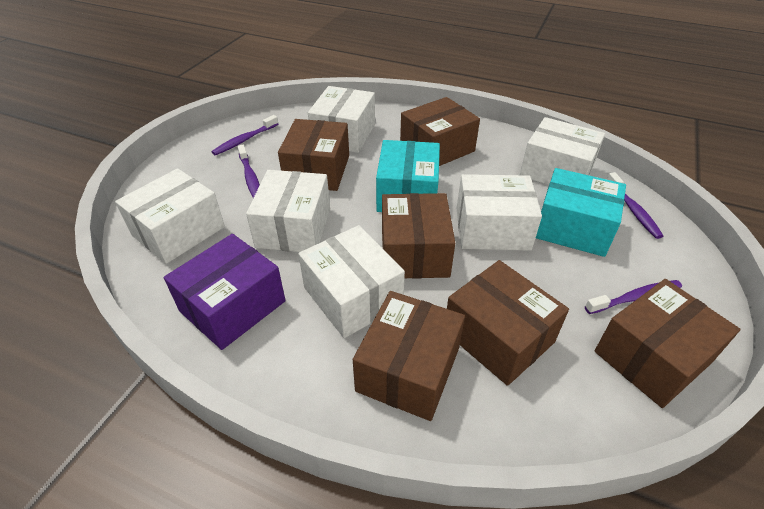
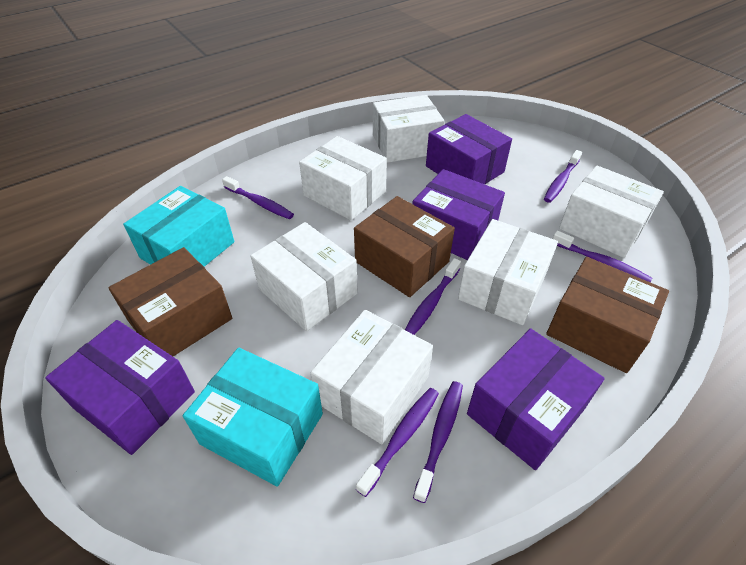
brown box: [278,119,349,191] [353,291,465,421] [382,193,455,279] [400,97,480,166] [447,260,569,386] [594,279,741,408] = 6 -> [108,247,232,356] [354,196,455,297] [546,257,669,373] = 3
purple box: [164,234,286,350] = 1 -> [45,320,195,455] [412,169,505,260] [426,114,512,184] [467,328,605,470] = 4
purple toothbrush: [211,115,278,155] [237,145,260,198] [585,280,682,314] [607,172,663,239] = 4 -> [222,176,294,219] [356,388,439,497] [405,258,461,335] [413,381,463,503] [544,150,582,203] [553,231,652,282] = 6

